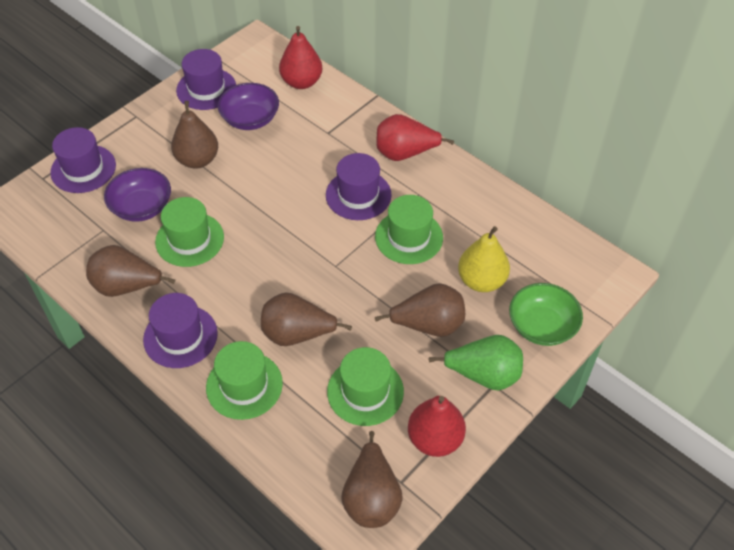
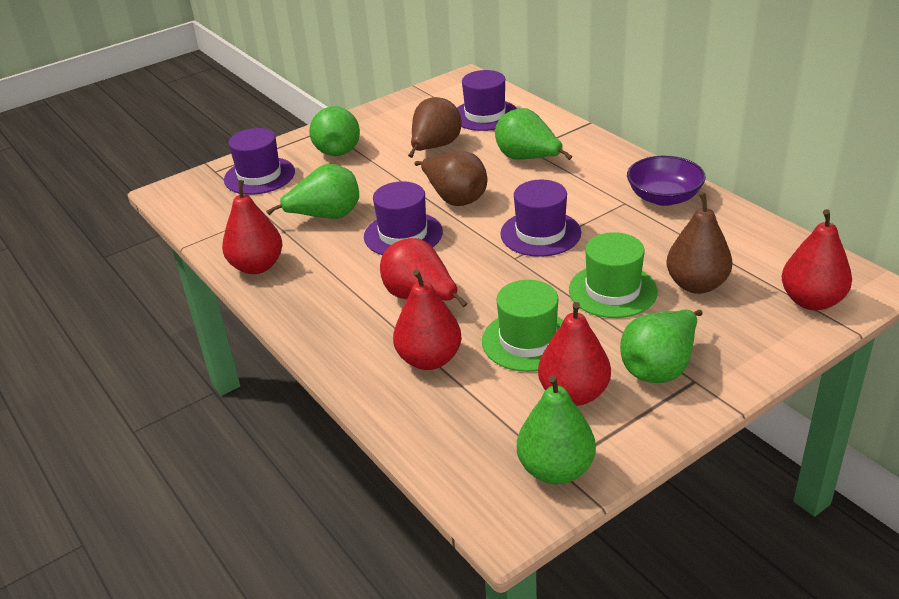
brown pear: [86,245,175,297] [171,101,218,169] [261,292,352,346] [341,431,403,528] [375,283,465,337] = 5 -> [408,97,462,158] [414,151,487,206] [667,193,732,294] = 3
green bowl: [509,283,583,346] = 1 -> none = 0
green hat: [155,197,224,267] [206,341,283,420] [327,347,404,426] [375,195,443,264] = 4 -> [482,280,563,372] [569,232,658,318] = 2
green pear: [429,335,523,391] = 1 -> [266,164,359,219] [309,106,360,156] [495,108,572,160] [517,375,596,485] [620,310,703,383] = 5
purple bowl: [104,168,171,222] [218,83,279,130] = 2 -> [627,156,706,206] = 1
red pear: [279,26,322,89] [376,114,454,161] [408,396,466,457] = 3 -> [222,180,282,274] [380,238,468,307] [393,269,462,370] [538,302,611,406] [782,209,852,310] = 5
yellow pear: [458,226,510,292] = 1 -> none = 0

